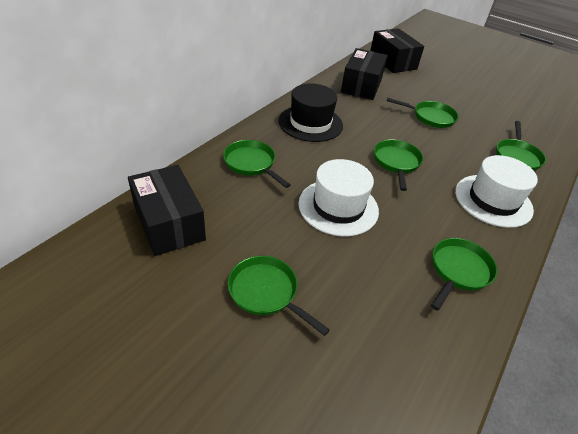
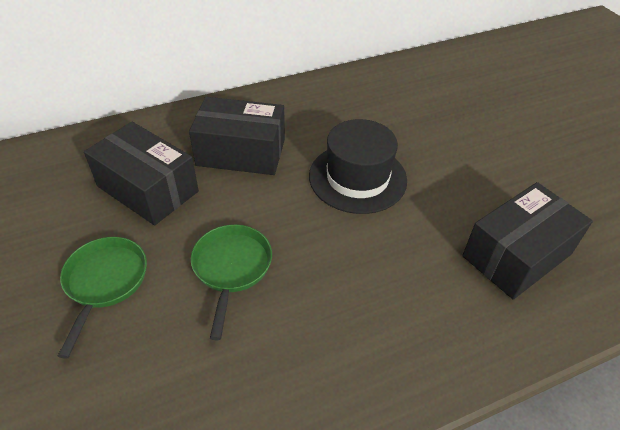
green pan: [223,140,291,188] [228,256,330,336] [374,139,423,191] [387,98,459,128] [431,238,497,311] [496,121,546,171] = 6 -> [58,237,147,359] [191,225,272,340] = 2
white hat: [298,159,379,236] [455,155,538,228] = 2 -> none = 0

